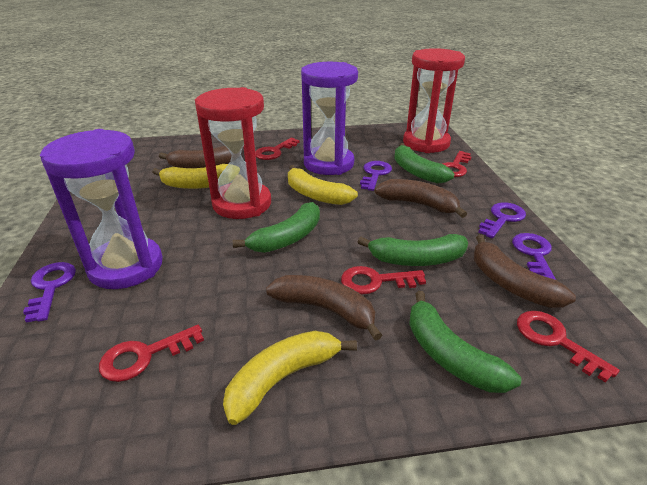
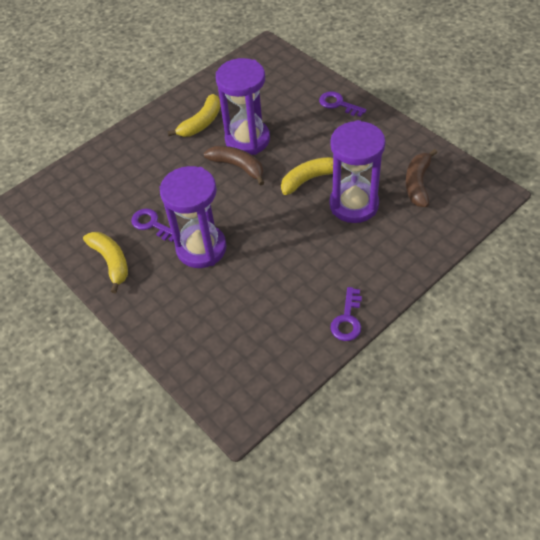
brown banana: [159,145,232,168] [266,275,382,341] [374,179,467,218] [474,235,576,308] = 4 -> [204,146,264,185] [406,149,437,207] = 2
green banana: [233,202,320,253] [358,234,468,266] [394,143,454,184] [409,291,521,393] = 4 -> none = 0
purple hourglass: [40,129,163,289] [301,62,358,175] = 2 -> [159,166,227,268] [216,58,270,155] [329,120,385,223] = 3
purple key: [23,262,76,323] [360,161,392,191] [478,202,526,238] [512,233,556,280] = 4 -> [131,208,174,242] [319,91,366,117] [330,287,362,341] = 3
red hourglass: [195,87,271,219] [403,48,465,153] = 2 -> none = 0
red key: [99,325,204,382] [255,138,299,160] [341,266,426,294] [442,151,471,177] [517,311,620,383] = 5 -> none = 0

